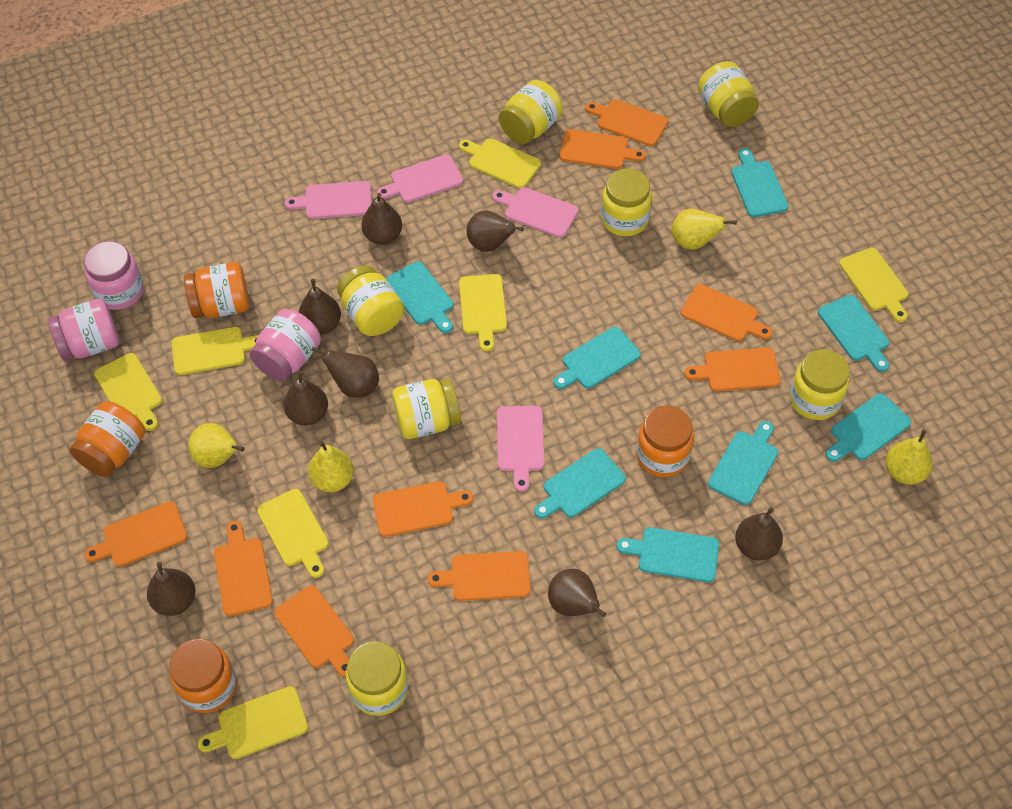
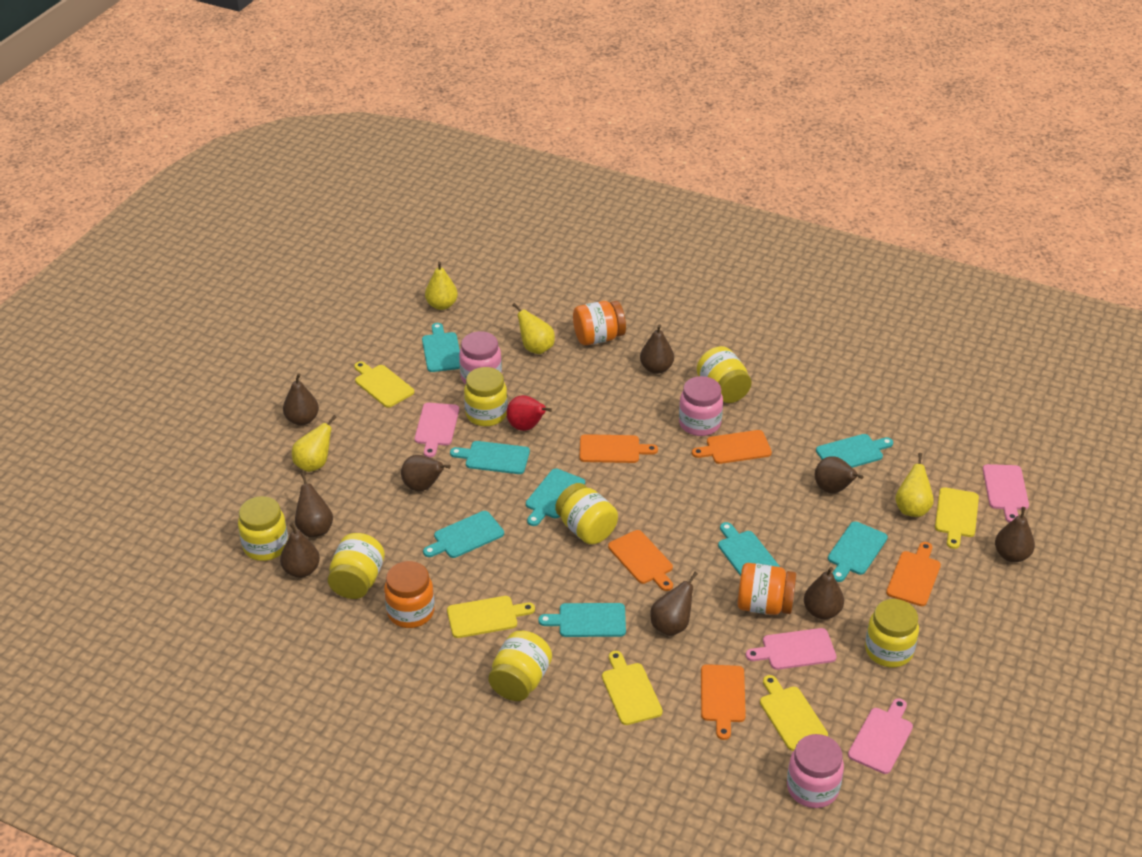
brown pear: [147,562,195,616] [284,371,328,425] [299,279,341,335] [311,347,379,398] [361,193,402,245] [467,211,524,252] [548,569,606,617] [735,507,783,561] = 8 -> [280,523,320,578] [283,373,319,425] [295,473,333,537] [401,455,451,492] [640,324,674,374] [650,572,698,636] [804,567,844,619] [815,456,863,493] [995,507,1035,562] = 9
orange cutting board: [84,501,188,567] [214,521,273,616] [274,585,354,677] [373,481,473,537] [428,551,531,601] [560,129,646,169] [585,99,668,146] [681,284,772,341] [685,348,781,391] = 9 -> [580,434,658,463] [608,530,673,591] [692,430,772,464] [701,664,746,740] [886,542,941,606] = 5
orange jar: [69,401,145,477] [169,639,237,713] [184,262,250,318] [636,406,694,477] = 4 -> [384,561,435,628] [573,301,626,345] [738,563,796,615] = 3
red pear: none = 0 -> [506,395,552,431] = 1
yellow cutting board: [94,353,162,431] [172,327,259,375] [198,686,308,759] [257,489,329,578] [459,138,541,188] [459,274,507,351] [839,247,908,322] = 7 -> [354,361,414,408] [447,596,535,638] [602,651,663,725] [760,675,828,751] [935,487,979,549] = 5

